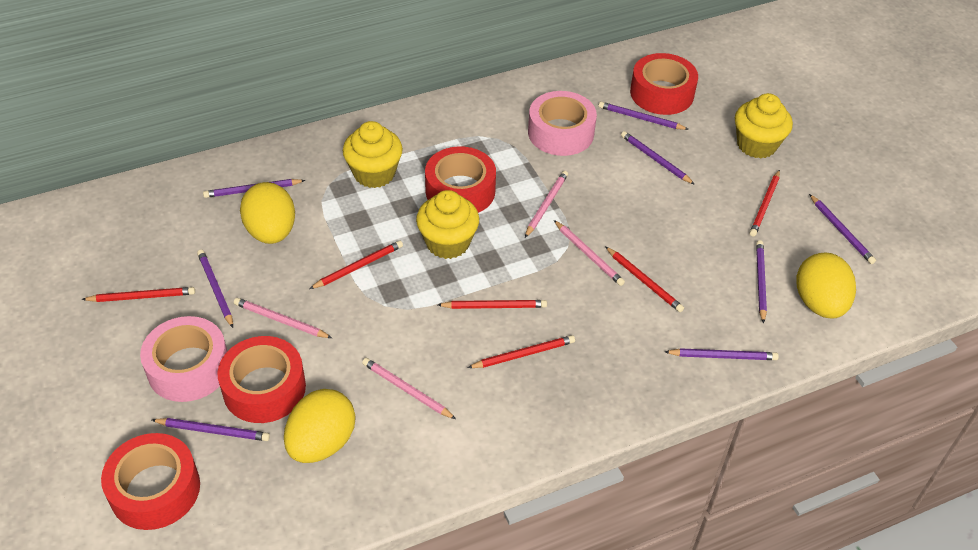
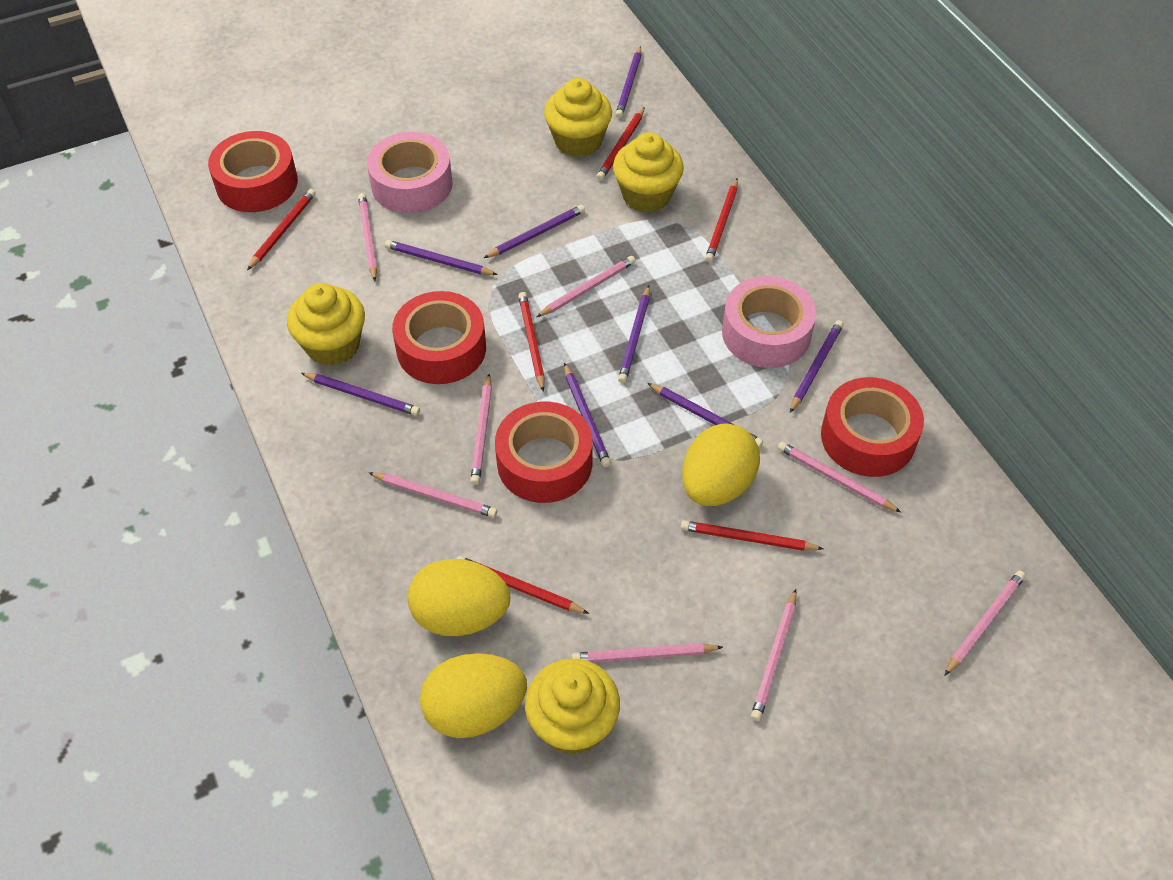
pink pencil: [234,298,332,338] [362,358,456,419] [525,171,568,238] [554,220,625,286] = 4 -> [358,193,377,281] [368,472,497,518] [471,374,492,485] [536,256,635,317] [572,643,723,662] [751,589,797,721] [778,441,901,512] [944,570,1026,676] = 8
yellow cupcake: [343,121,403,188] [416,190,479,259] [735,93,793,159] = 3 -> [287,283,365,366] [525,659,620,755] [544,78,612,157] [613,132,684,213] = 4

